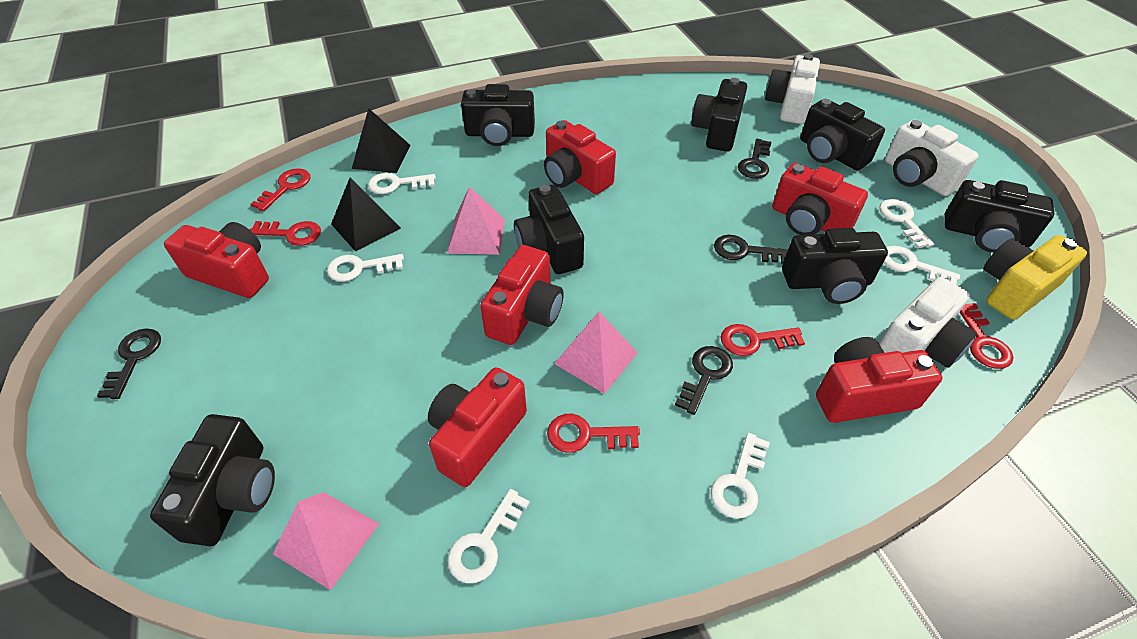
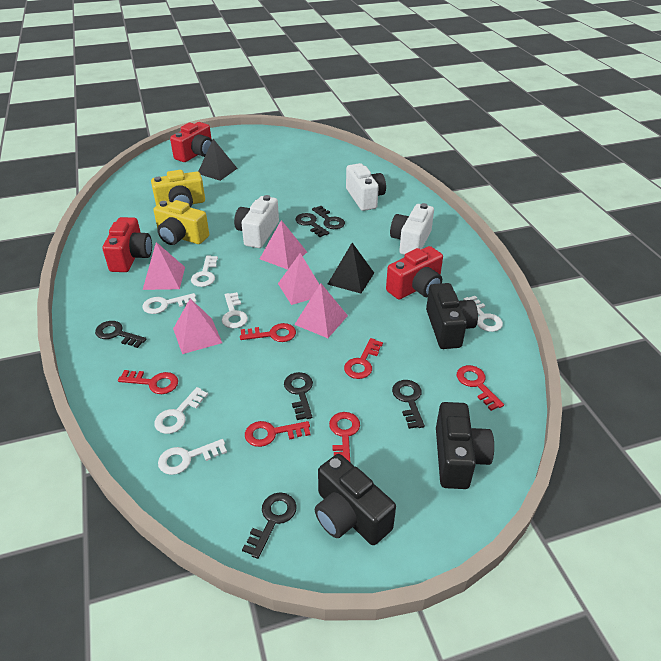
black camera: [150,414,275,546] [461,84,535,146] [514,184,584,274] [691,78,747,152] [782,228,888,304] [800,99,885,170] [945,180,1054,253] = 7 -> [315,454,396,545] [426,283,478,349] [436,402,494,489] = 3
black key: [97,328,161,399] [675,346,733,415] [714,235,788,264] [738,139,771,179] = 4 -> [95,321,147,348] [242,492,297,559] [284,372,313,420] [295,213,329,237] [312,206,345,229] [392,380,425,429] = 6
pink pyramid: [273,492,379,590] [447,187,505,255] [554,312,638,394] = 3 -> [143,242,185,290] [173,299,222,354] [260,220,307,270] [278,253,320,305] [294,283,348,338] = 5
red camera: [164,222,269,298] [428,367,527,487] [480,245,564,345] [544,120,616,194] [772,163,868,235] [816,337,943,423] = 6 -> [102,217,152,272] [170,122,212,162] [386,246,443,300] = 3
red key: [250,221,321,246] [251,168,310,211] [547,414,640,453] [721,324,805,356] [959,303,1013,369] = 5 -> [118,370,178,394] [240,323,296,342] [245,421,310,447] [329,412,360,462] [344,338,383,379] [457,365,504,411] = 6
yellow camera: [983,235,1087,320] = 1 -> [151,170,205,207] [153,200,209,245] = 2

